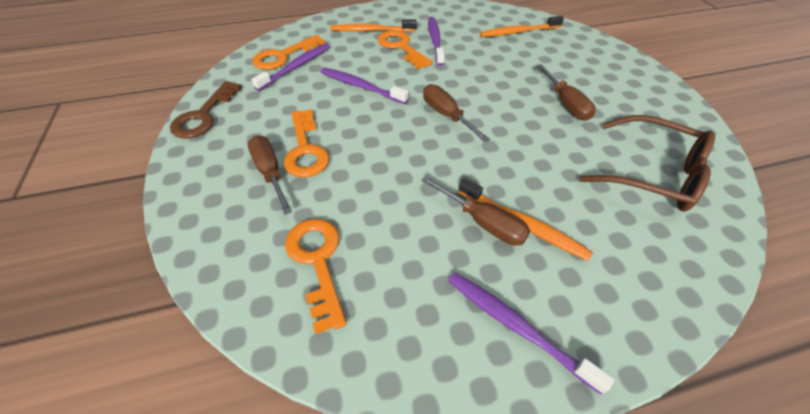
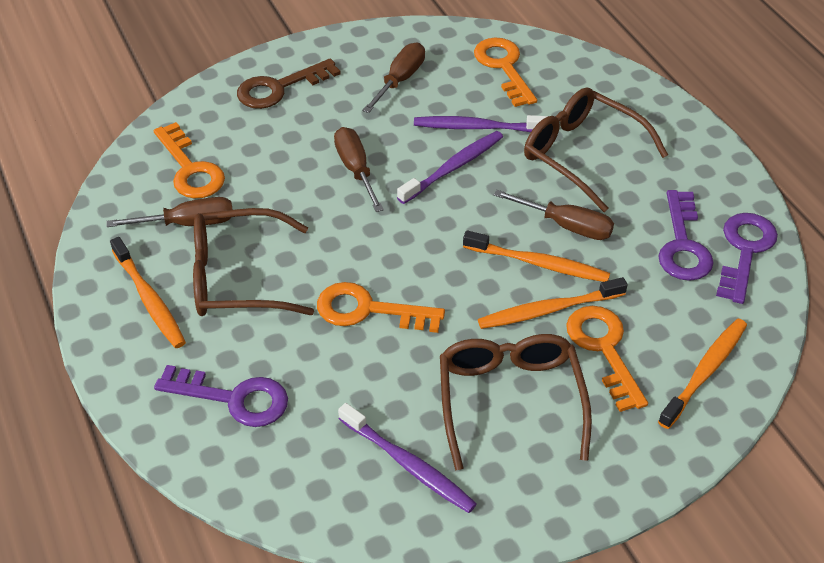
brown glasses: [579,115,715,212] = 1 -> [193,208,314,316] [440,334,592,470] [524,87,668,212] = 3
orange toothbrush: [330,19,417,32] [458,178,593,261] [480,16,564,37] = 3 -> [110,237,186,348] [463,230,610,282] [478,277,627,329] [658,319,747,429] = 4
purple key: none = 0 -> [154,365,288,427] [658,190,714,281] [716,213,778,304] = 3
purple toothbrush: [251,43,330,91] [321,68,409,104] [428,17,445,66] [448,273,614,395] = 4 -> [338,403,477,513] [397,131,503,204] [414,115,548,132] = 3

